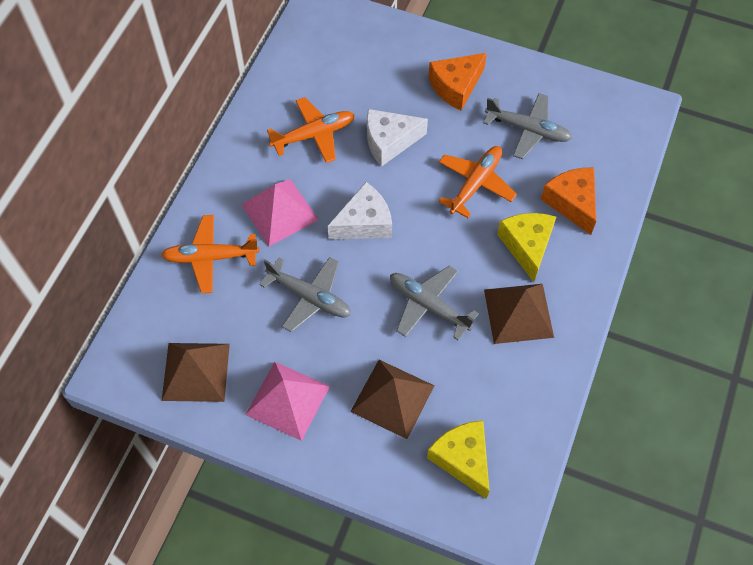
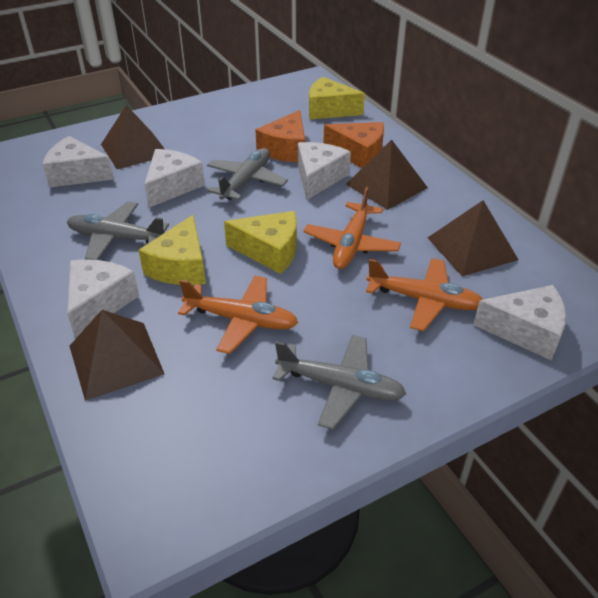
brown pyramid: [162,343,230,402] [350,360,434,439] [484,284,554,344] = 3 -> [69,310,164,401] [101,105,165,169] [346,140,428,210] [428,200,519,276] = 4
pink pyramid: [241,179,319,246] [245,362,330,441] = 2 -> none = 0
white cheese: [327,182,392,239] [367,109,428,167] = 2 -> [43,136,114,187] [67,259,139,339] [144,149,205,208] [298,142,351,200] [473,285,566,360] = 5
yellow cheese: [427,420,490,499] [497,213,556,282] = 2 -> [138,215,206,285] [224,211,297,274] [309,77,365,120] = 3

